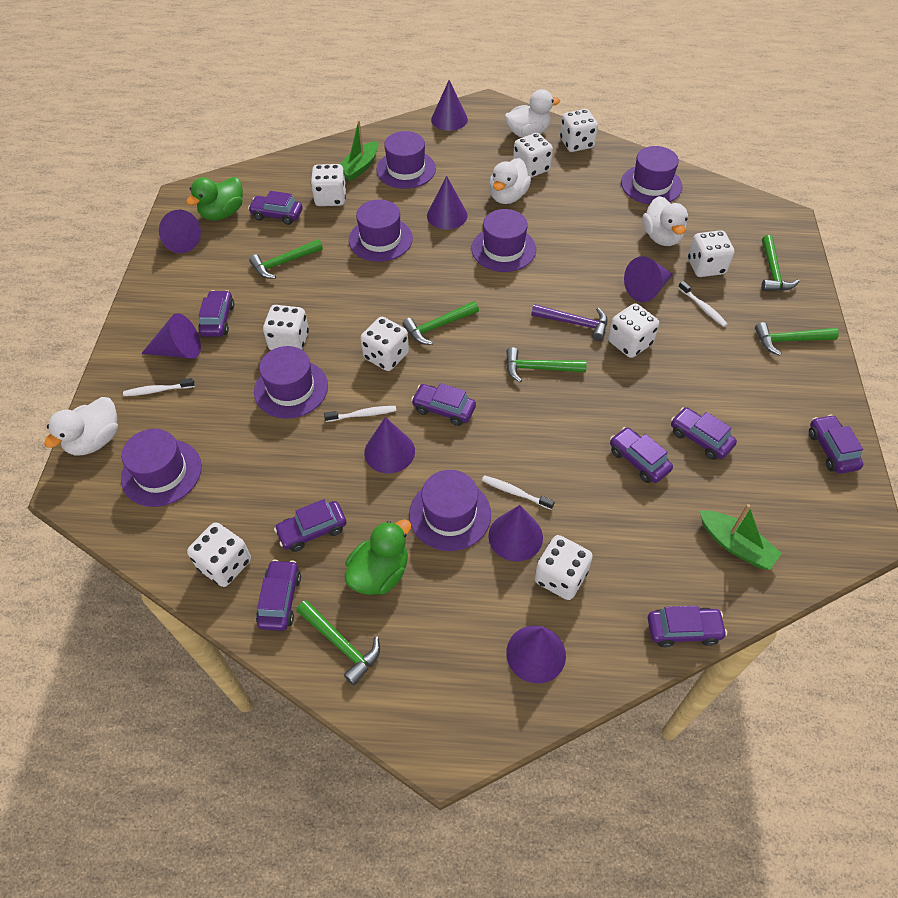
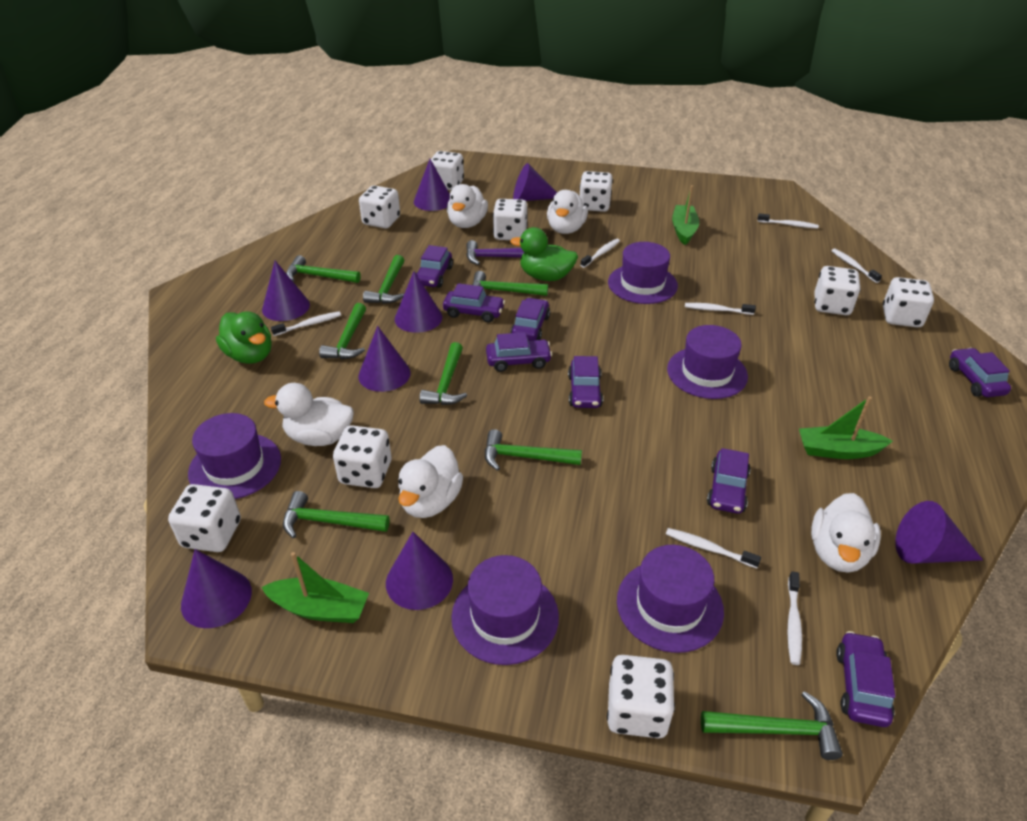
green boat: [341,120,379,181] [700,504,782,570] = 2 -> [262,552,369,623] [672,185,699,245] [799,396,893,459] = 3
green hammer: [249,239,323,279] [296,600,380,685] [402,301,479,345] [506,347,587,383] [755,322,839,356] [761,235,800,291] = 6 -> [283,491,389,539] [286,255,361,283] [319,303,366,359] [363,255,404,304] [419,342,467,405] [472,271,548,296] [485,429,582,471] [701,691,843,760] = 8
purple car: [198,290,235,337] [248,191,302,225] [256,560,301,631] [274,499,346,552] [411,383,476,426] [610,427,673,483] [648,606,727,647] [671,407,737,460] [809,415,863,474] = 9 -> [416,245,453,288] [443,283,505,323] [486,332,552,372] [511,298,550,341] [568,356,603,408] [707,448,751,514] [836,631,895,727] [949,348,1011,397] = 8
purple hat: [121,429,202,507] [254,346,328,419] [349,199,413,262] [377,131,436,189] [409,470,491,551] [471,209,536,272] [621,146,682,204] = 7 -> [188,413,281,499] [451,555,559,665] [608,242,678,304] [617,545,724,653] [667,325,748,399] = 5
white duck: [44,397,118,456] [489,158,531,204] [505,89,560,138] [642,196,688,246] = 4 -> [264,383,354,446] [398,445,463,518] [447,184,488,228] [547,190,588,234] [811,493,881,573] = 5
white toothbrush: [123,378,195,396] [324,406,396,422] [482,475,555,510] [678,281,728,327] = 4 -> [271,311,341,336] [580,239,620,268] [666,528,761,568] [685,303,756,315] [757,213,819,229] [787,571,802,665] [831,248,882,283] = 7

